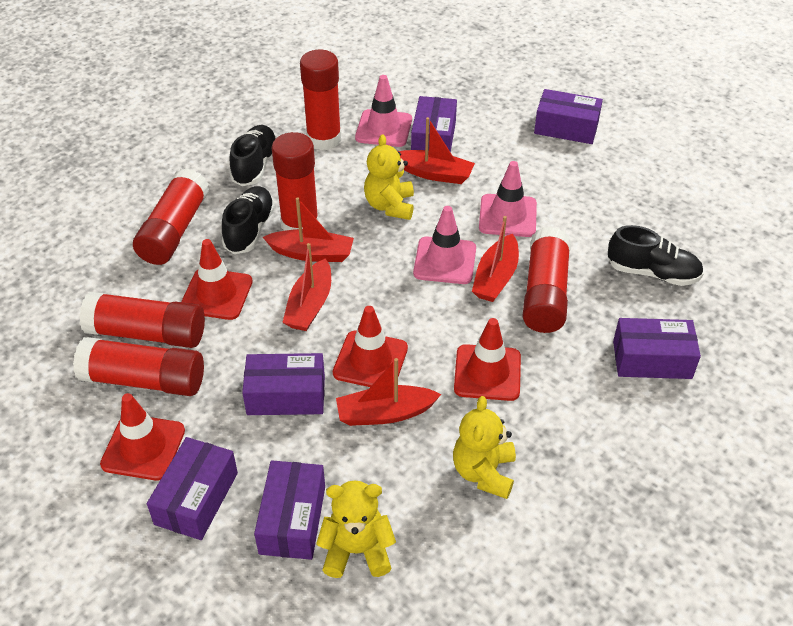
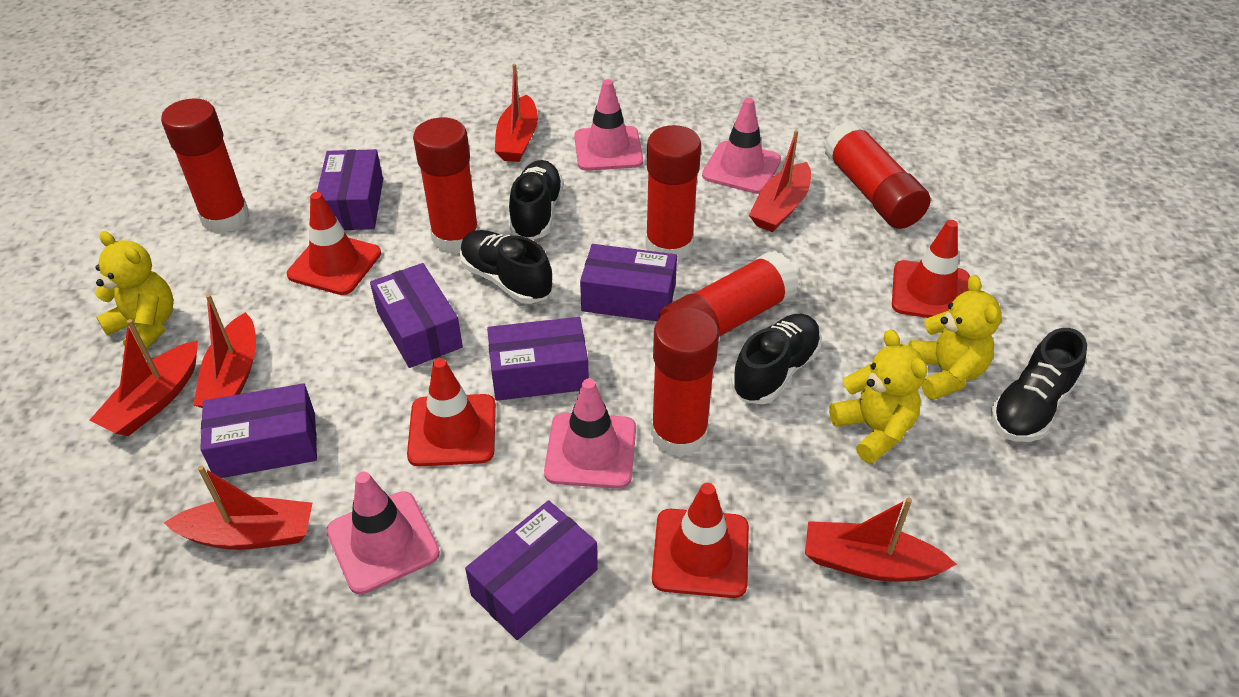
black shoe: [222,186,275,254] [230,125,277,186] [608,225,704,286] = 3 -> [460,230,553,304] [509,160,564,240] [731,314,822,404] [991,328,1087,442] = 4
pink traffic cone: [355,75,412,147] [413,206,476,284] [479,161,537,237] = 3 -> [326,472,440,595] [544,379,636,489] [574,79,643,171] [702,98,781,194] = 4
red boat: [263,197,354,262] [282,243,331,331] [336,358,441,426] [398,117,475,184] [472,216,519,302] = 5 -> [90,319,198,436] [164,465,312,550] [193,294,256,408] [495,64,538,162] [749,130,811,232] [805,498,957,582] = 6

